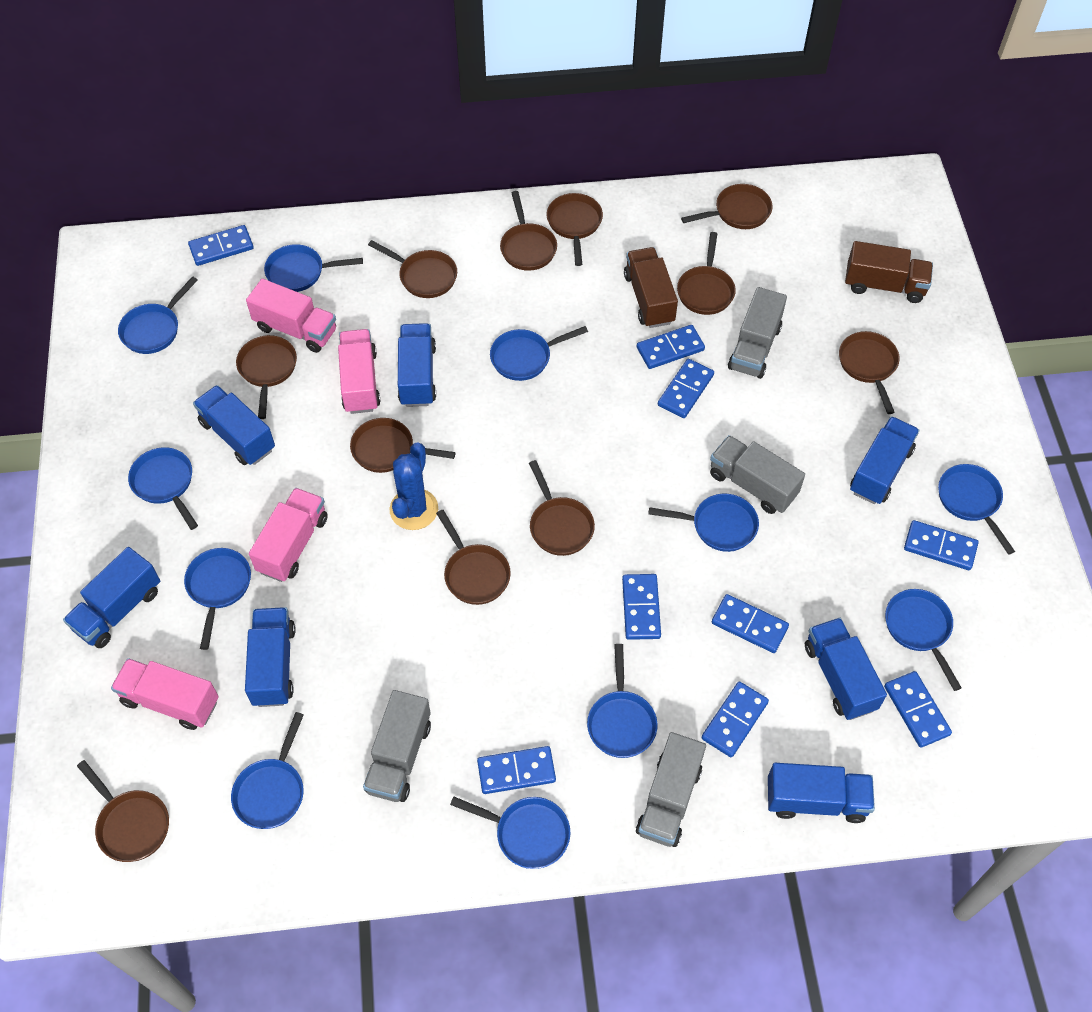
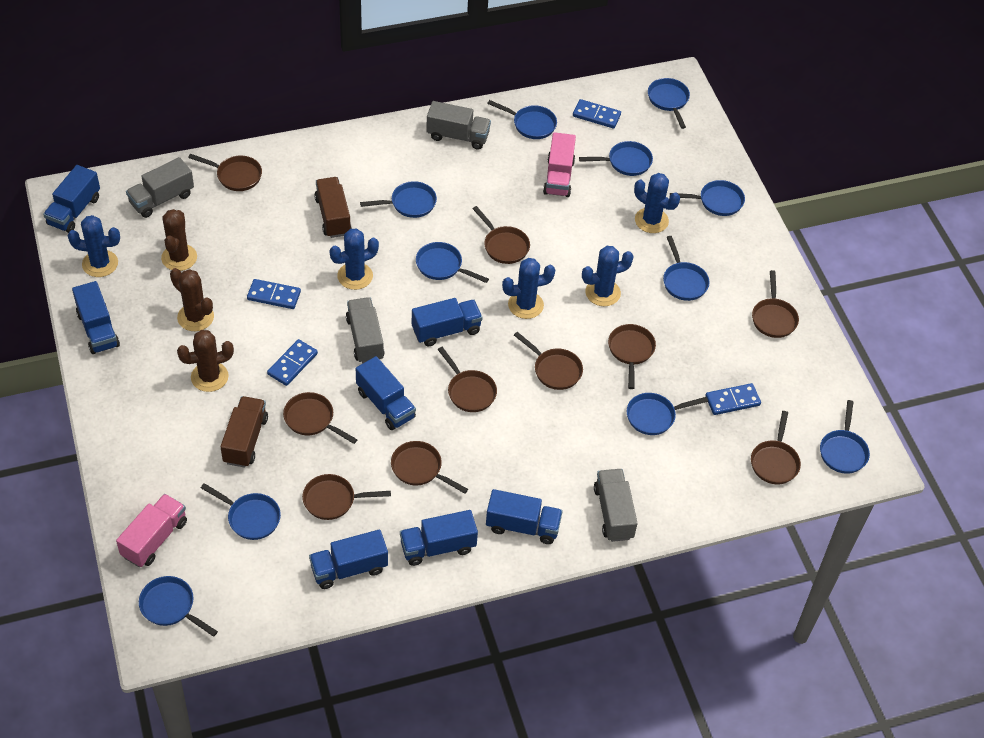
blue cactus: [390,442,438,530] = 1 -> [68,215,120,277] [330,228,379,290] [502,258,555,319] [582,246,634,306] [634,173,680,233] = 5
blue domino: [188,225,254,266] [477,746,556,794] [622,574,661,640] [637,325,705,369] [658,359,714,418] [701,681,769,757] [712,594,789,653] [884,671,952,748] [904,520,978,570] = 9 -> [247,279,301,309] [267,339,318,386] [573,99,621,129] [705,383,761,415] = 4
brown cactus: none = 0 -> [161,209,197,271] [170,268,214,331] [177,330,234,392] = 3
brown pan: [77,760,169,862] [236,335,297,419] [350,418,456,473] [368,240,457,298] [436,510,511,605] [500,191,557,271] [529,460,595,556] [546,193,603,266] [677,232,736,315] [681,184,772,229] [839,331,900,414] = 11 -> [188,154,262,191] [283,392,358,444] [302,474,391,520] [391,441,468,494] [437,347,497,412] [472,206,530,264] [514,332,583,390] [608,324,656,389] [751,411,801,484] [752,270,799,338] = 10
pink truck: [111,658,219,730] [246,279,336,353] [249,488,328,582] [338,329,380,414] = 4 -> [116,494,187,567] [543,132,576,197] = 2

